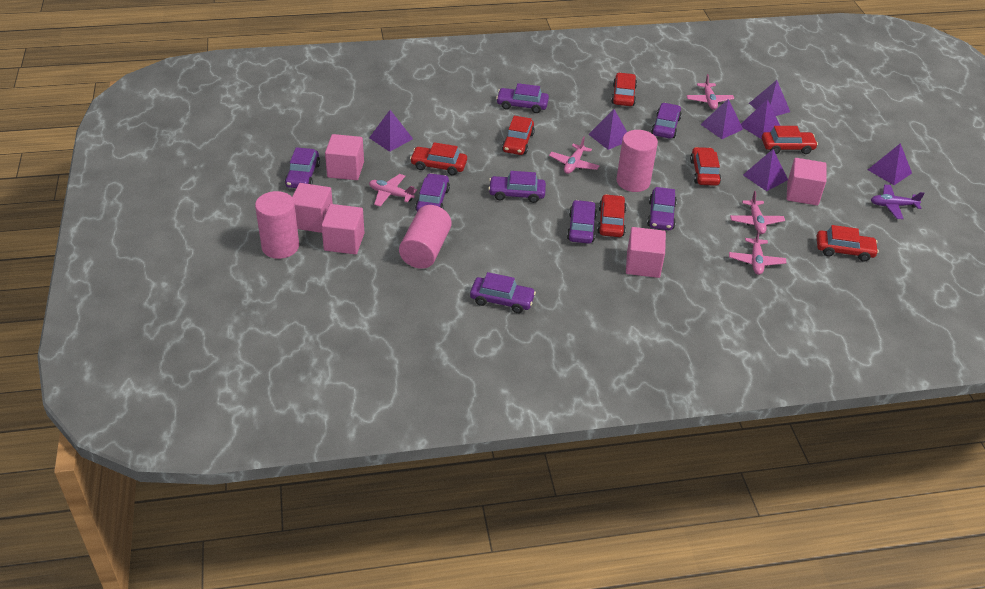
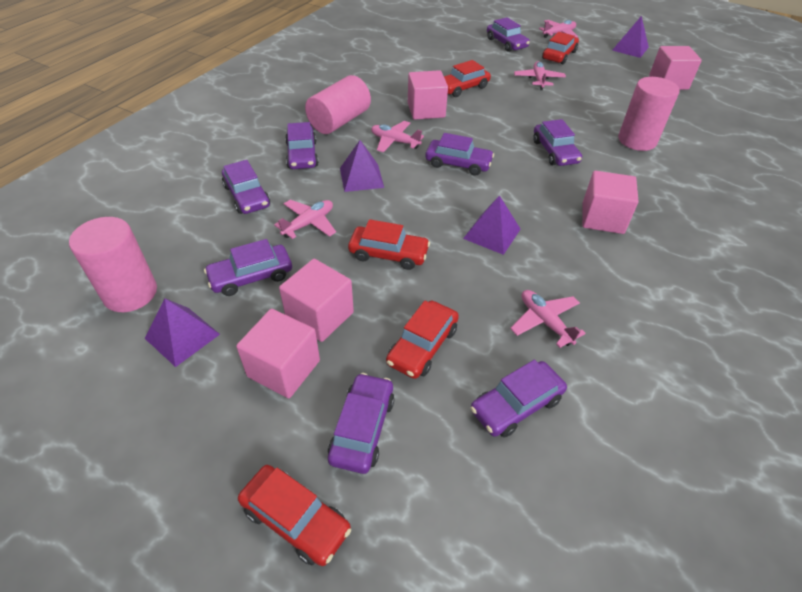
purple plane: [871,185,925,219] = 1 -> none = 0
purple pyramid: [369,110,413,152] [588,109,627,150] [700,99,743,139] [741,99,780,139] [743,149,788,191] [749,80,790,116] [868,143,912,185] = 7 -> [145,298,220,367] [340,140,384,192] [463,195,520,255] [612,16,649,58] = 4
red car: [410,142,467,175] [502,116,535,155] [597,194,627,237] [611,73,637,106] [690,147,721,186] [762,126,818,154] [817,225,879,261] = 7 -> [238,465,351,566] [348,219,430,270] [386,300,459,379] [444,60,491,97] [542,32,579,64] = 5

